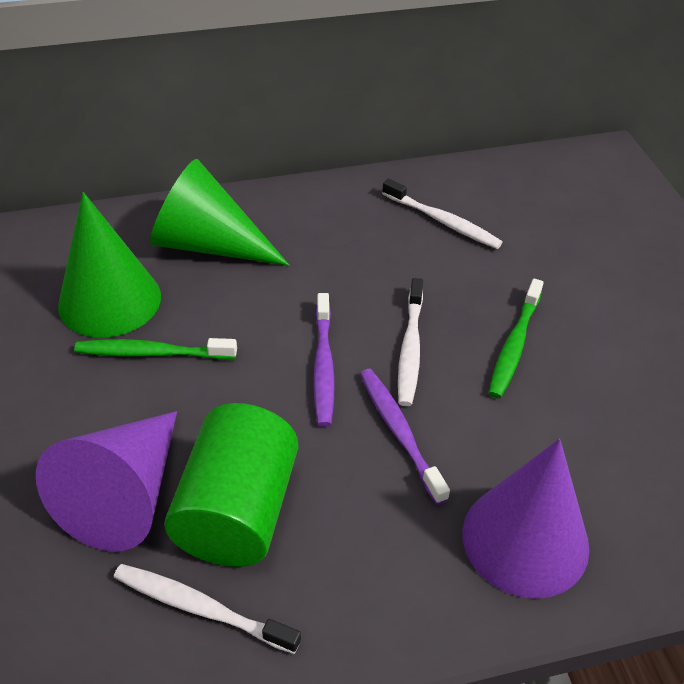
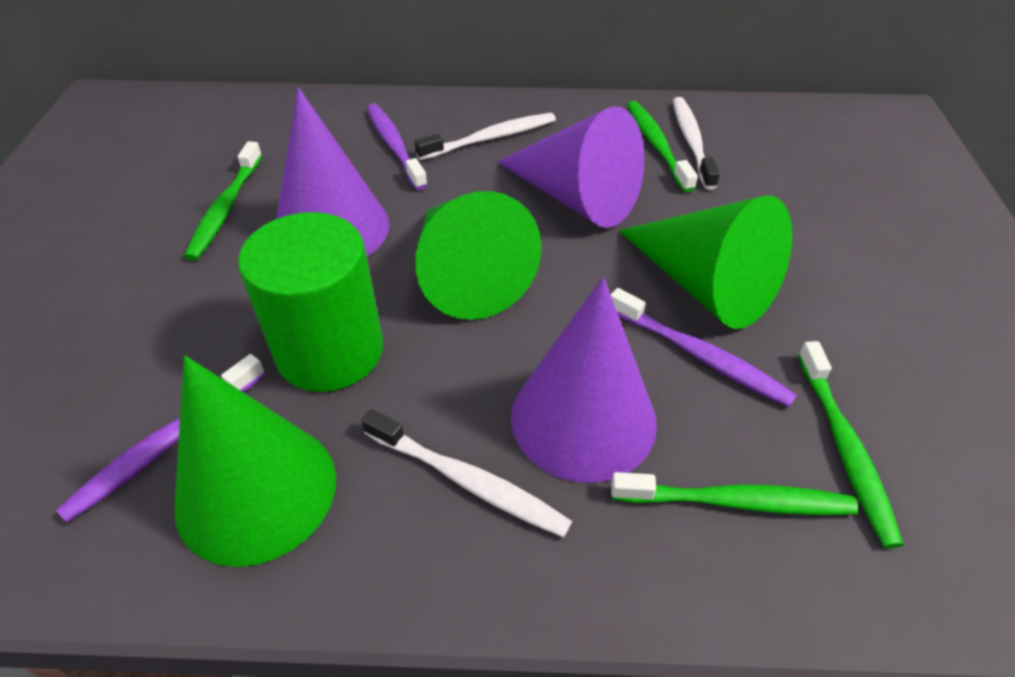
green cone: [58,192,161,338] [150,159,289,266] = 2 -> [174,356,336,567] [415,191,542,320] [619,196,792,329] = 3
green toothbrush: [74,338,237,359] [488,279,544,398] = 2 -> [184,141,262,261] [611,472,858,515] [627,101,698,193] [798,341,904,548] = 4
purple cone: [36,411,177,552] [463,439,590,599] = 2 -> [276,87,390,256] [497,106,645,228] [511,277,657,483] = 3
purple toothbrush: [313,293,335,427] [360,369,450,505] = 2 -> [56,354,265,523] [367,103,428,190] [611,288,797,407] = 3

